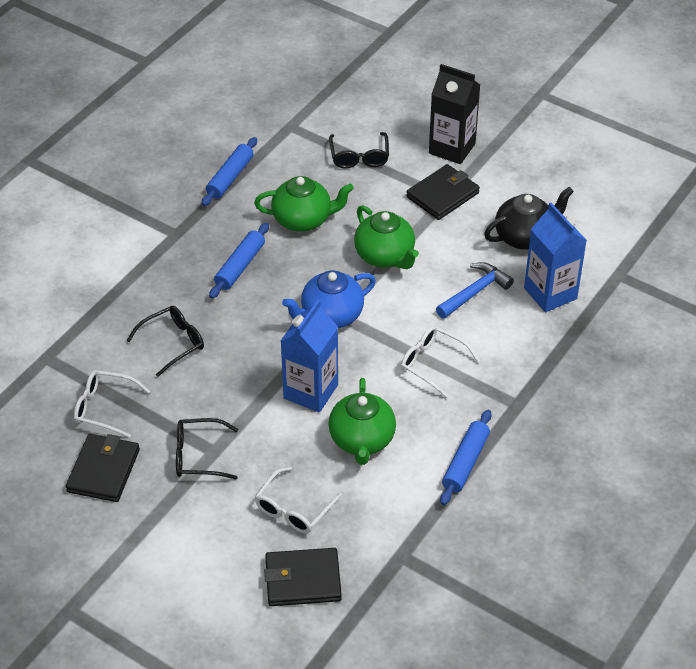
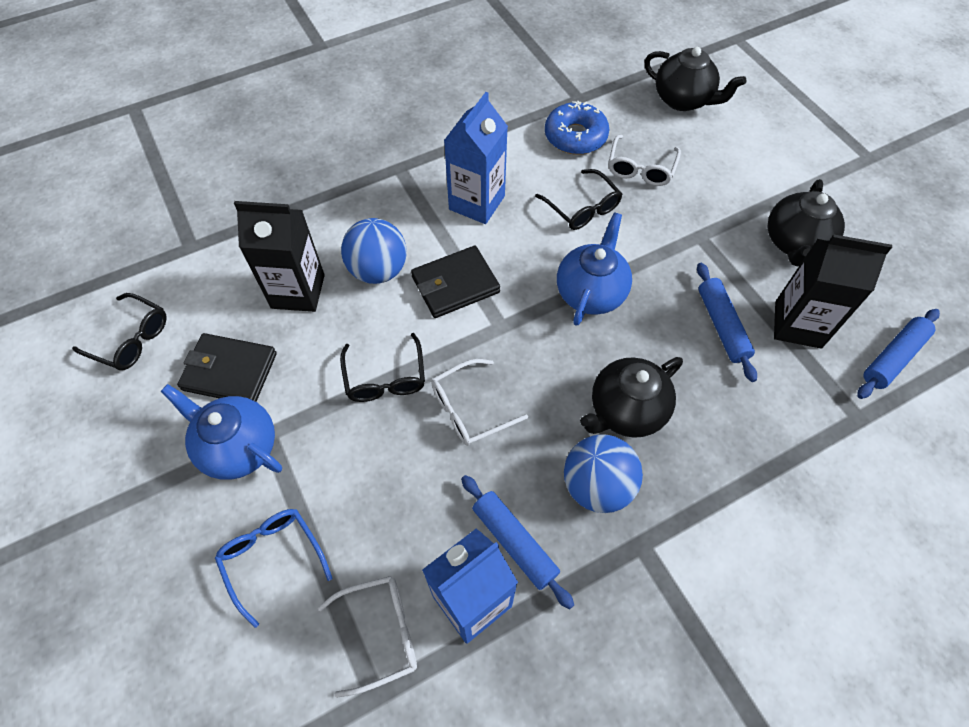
black carton: [429,64,480,164] = 1 -> [234,201,325,312] [774,234,892,349] = 2
black teapot: [484,187,574,250] = 1 -> [580,357,683,438] [645,47,747,111] [767,179,845,266] = 3
black wallet: [66,434,140,502] [264,548,342,606] [406,164,480,220] = 3 -> [177,333,277,402] [411,246,500,318] = 2
blue ball: none = 0 -> [341,218,407,284] [564,434,643,513] = 2
blue donut: none = 0 -> [545,101,609,155] = 1
blue glasses: none = 0 -> [215,509,333,628] = 1
blue hammer: [436,262,514,319] = 1 -> none = 0
blue teapot: [282,271,376,328] = 1 -> [161,384,282,480] [557,212,632,326] = 2
green teapot: [254,176,354,232] [329,378,396,465] [354,205,419,269] = 3 -> none = 0

